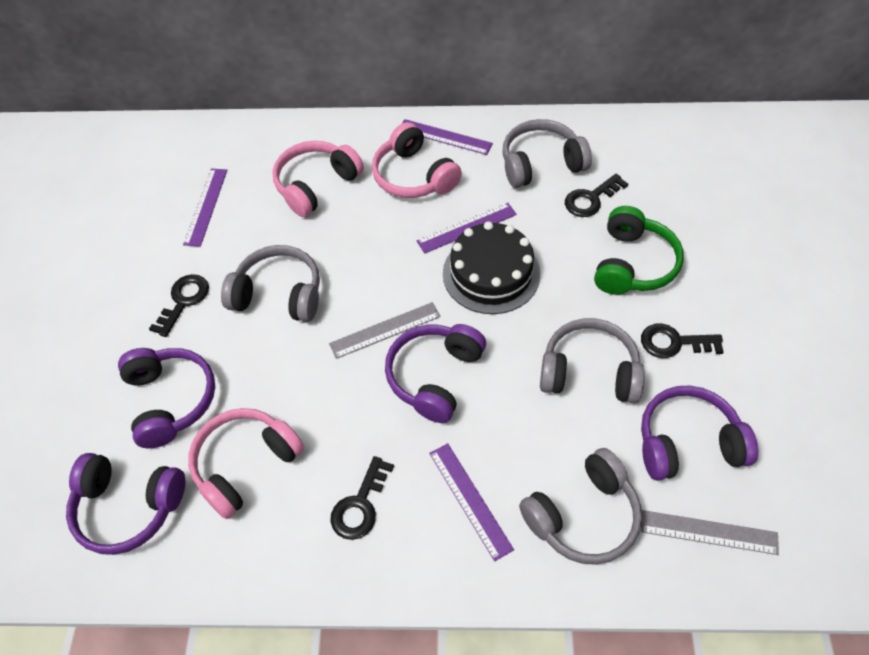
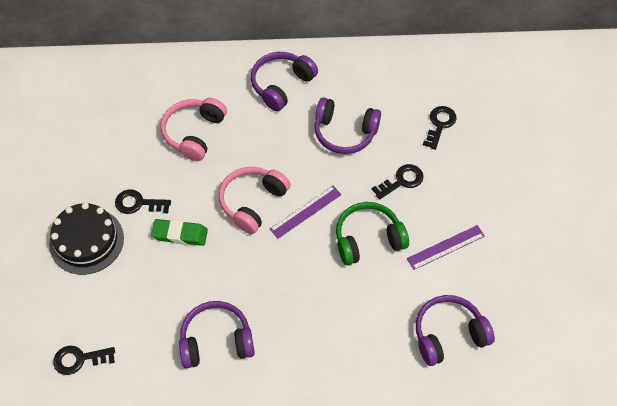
green eraser: none = 0 -> [151,219,208,246] = 1
grey headphones: [221,245,320,322] [503,119,592,188] [519,448,642,565] [540,318,645,403] = 4 -> none = 0
grey ruler: [329,302,441,359] [641,510,779,555] = 2 -> none = 0
pink headphones: [188,408,304,519] [272,141,364,217] [372,122,462,198] = 3 -> [161,98,227,161] [219,167,291,234] = 2
purple ruler: [183,168,227,247] [402,119,493,155] [416,203,517,254] [429,443,514,561] = 4 -> [270,185,342,239] [407,225,485,270] = 2

